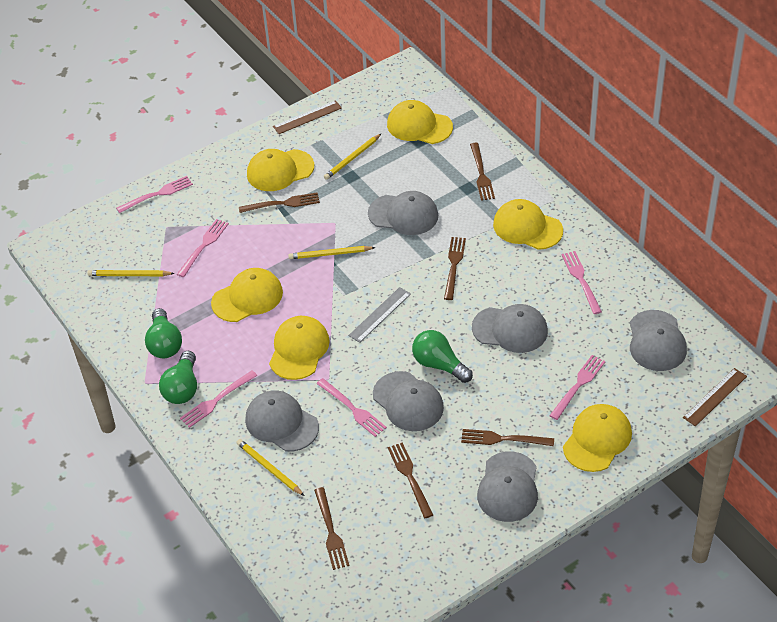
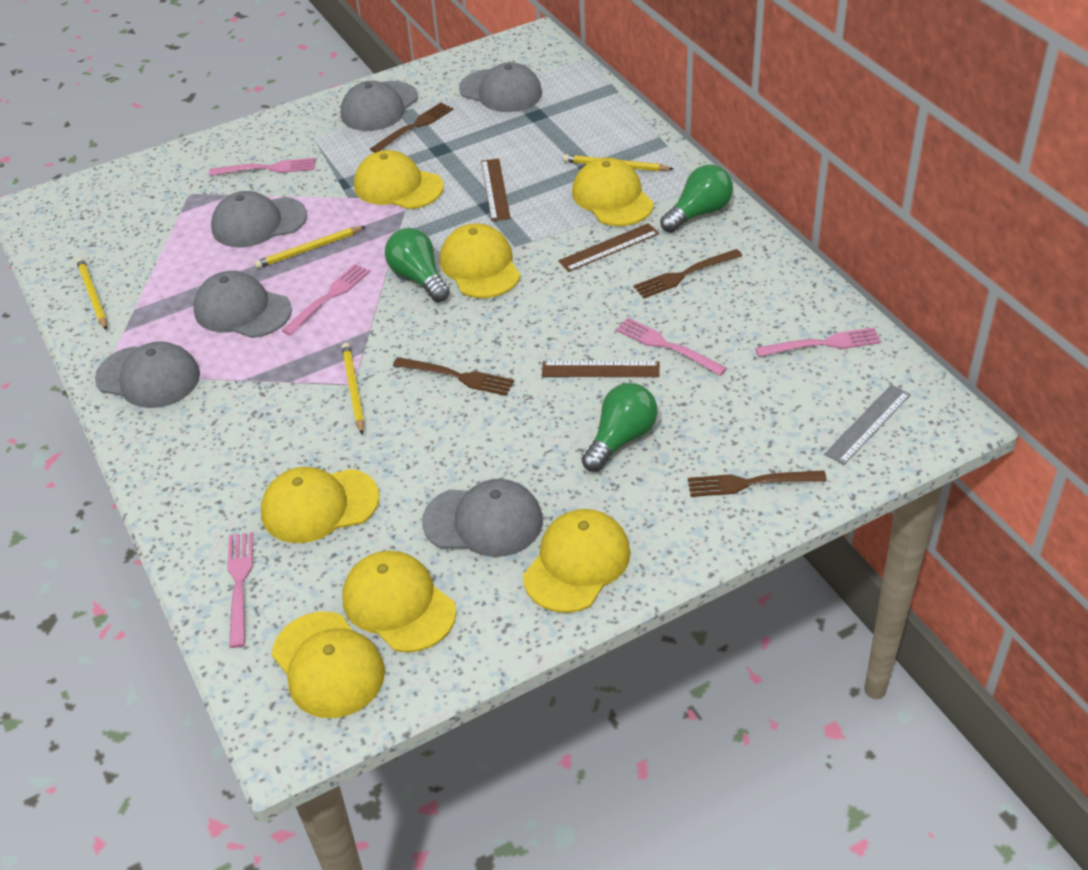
brown fork: [239,192,320,213] [314,487,350,570] [388,442,433,518] [444,237,466,300] [461,429,554,446] [470,143,495,201] = 6 -> [370,102,453,153] [393,357,514,396] [634,249,742,298] [688,470,827,497] = 4
brown ruler: [273,100,342,134] [683,368,747,426] = 2 -> [481,159,511,221] [542,361,659,377] [558,223,659,272] = 3
pink fork: [116,176,193,213] [177,219,229,277] [180,370,257,428] [316,378,387,437] [549,355,605,420] [561,251,602,314] = 6 -> [209,158,315,176] [227,532,253,648] [282,264,370,336] [616,318,727,376] [755,328,881,357] = 5
yellow cap: [211,268,283,322] [247,149,314,191] [269,316,330,380] [387,100,453,144] [493,199,563,250] [563,404,632,472] = 6 -> [261,467,379,543] [272,612,385,718] [342,551,456,653] [354,150,444,209] [440,224,521,298] [523,509,631,613] [572,158,654,226] = 7

